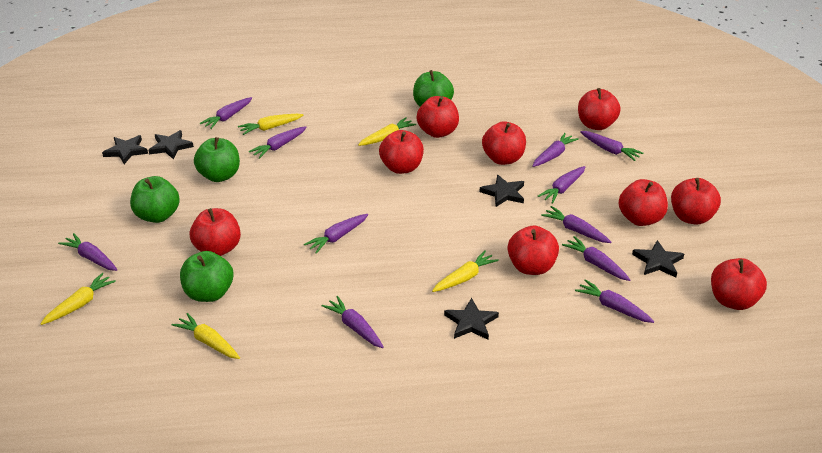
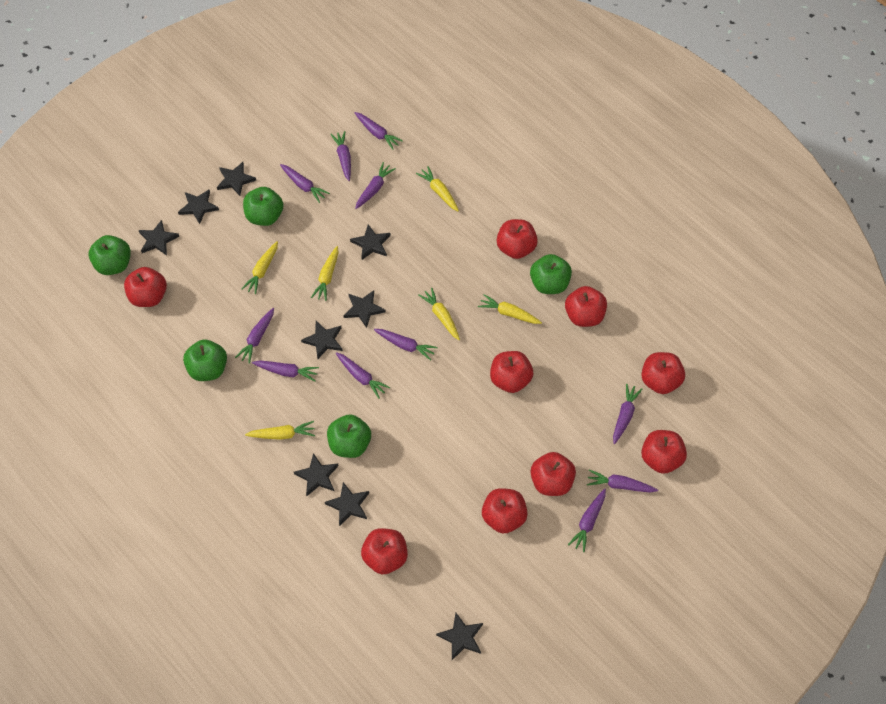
black star: [102,135,148,164] [148,130,194,159] [444,298,499,340] [480,175,524,207] [632,240,684,277] = 5 -> [139,220,179,256] [178,189,219,224] [217,162,256,196] [294,453,339,496] [301,321,343,359] [325,482,369,526] [343,290,385,328] [350,224,391,260] [436,613,483,660] = 9
green apple: [130,176,180,223] [180,251,234,302] [194,137,240,182] [413,70,454,107] = 4 -> [89,235,131,275] [183,339,227,381] [243,187,283,226] [327,415,371,458] [530,254,572,294] = 5
yellow carrot: [40,273,116,325] [172,313,240,359] [238,114,303,135] [358,117,416,146] [432,251,499,292] = 5 -> [242,241,278,294] [245,421,315,440] [311,246,339,301] [416,166,459,211] [419,288,460,340] [478,294,542,324] = 6

